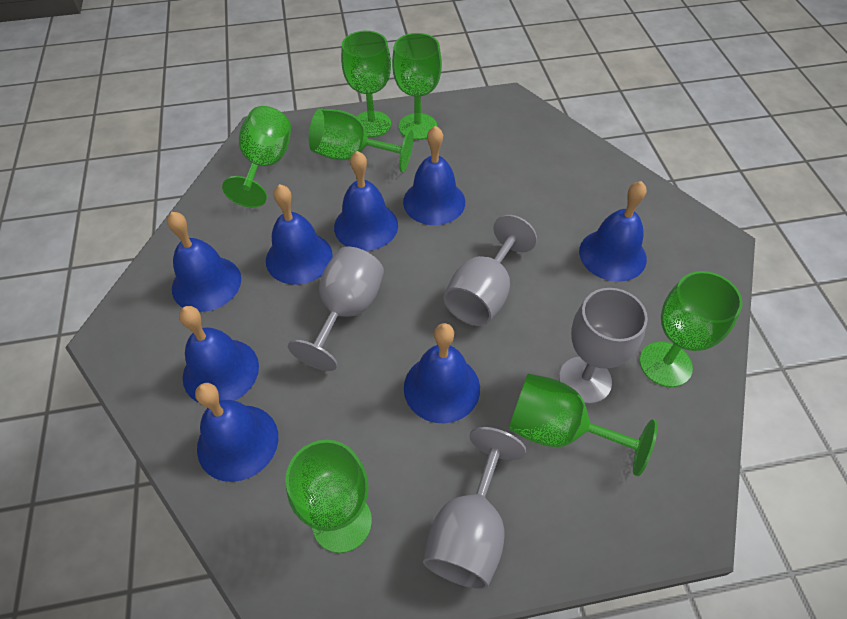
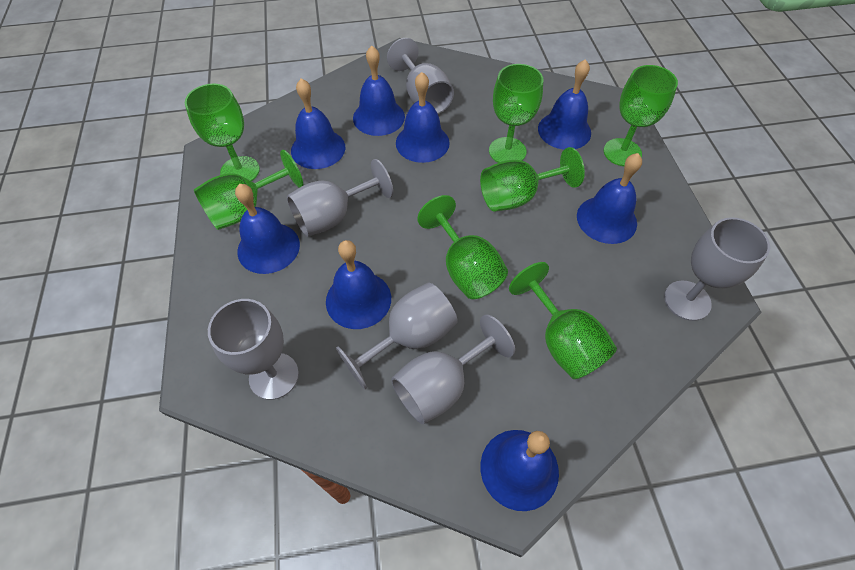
grey goblet: [288,247,384,371] [423,427,526,589] [444,215,537,326] [559,288,648,404] = 4 -> [208,299,299,400] [287,159,393,237] [336,283,458,389] [387,38,454,114] [391,314,515,424] [664,217,770,321] = 6

